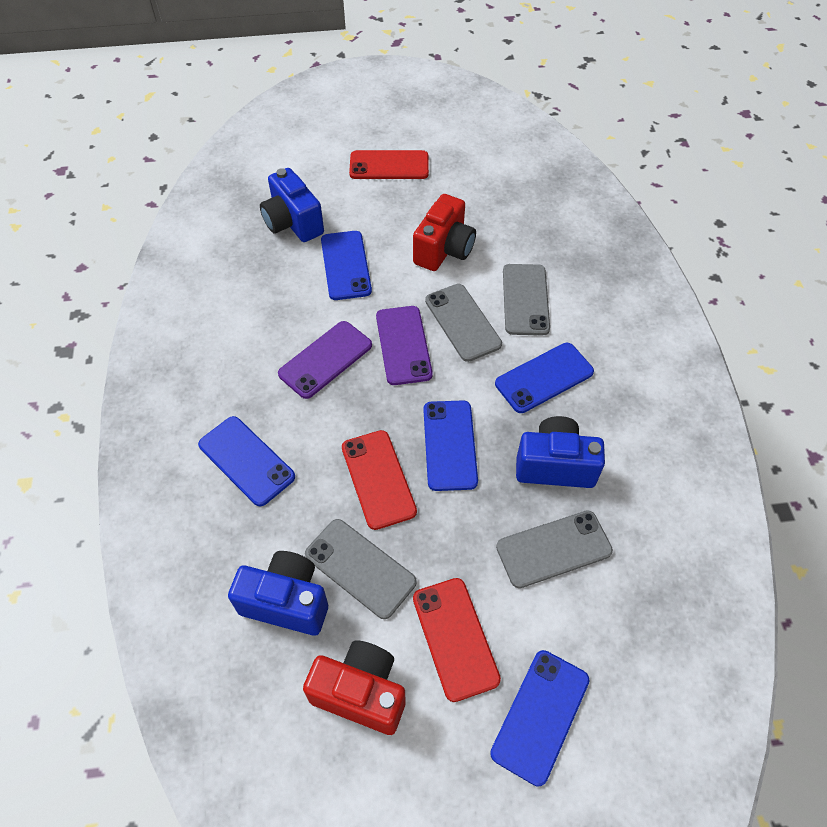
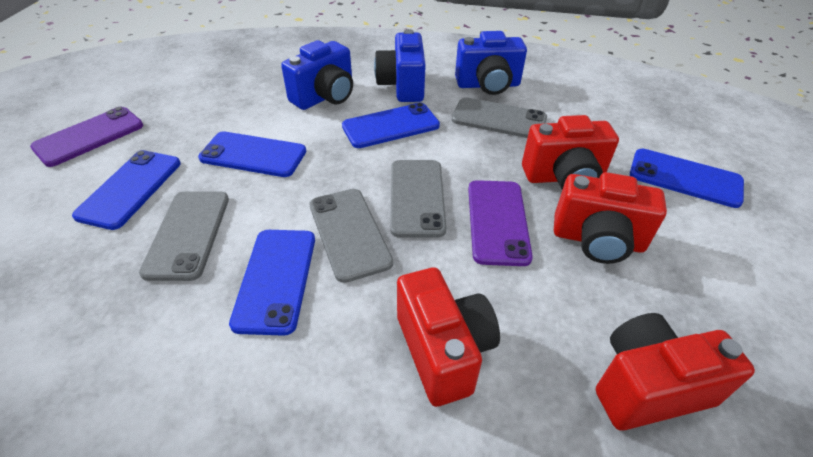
red camera: [303,640,406,735] [413,194,476,271] = 2 -> [397,267,500,407] [522,115,619,190] [554,172,667,264] [596,313,755,431] = 4
red phone: [342,430,417,530] [349,150,429,179] [413,578,501,702] = 3 -> none = 0

